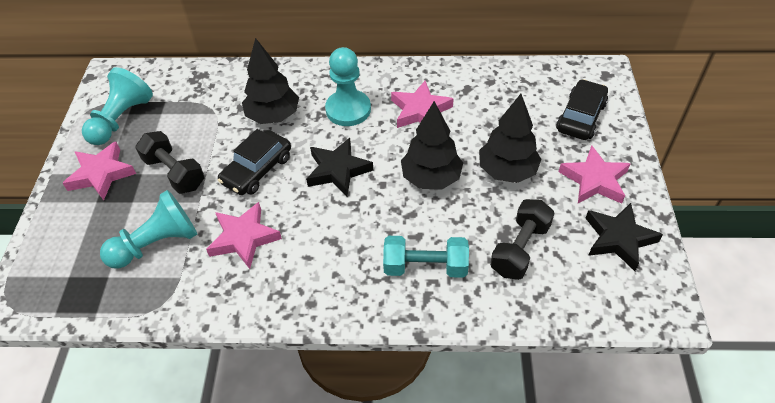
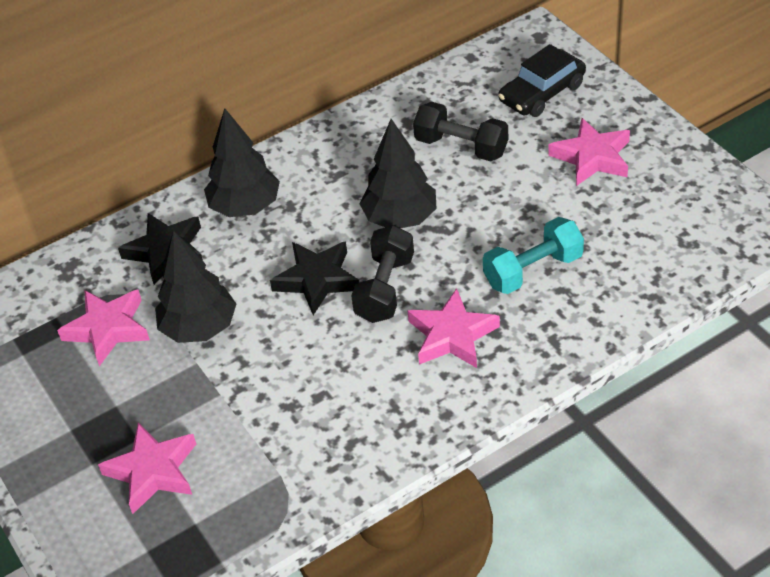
black car: [218,129,291,195] [556,79,608,140] = 2 -> [498,44,586,117] = 1
turquoise pawn: [82,67,153,145] [100,190,197,269] [325,47,371,126] = 3 -> none = 0

